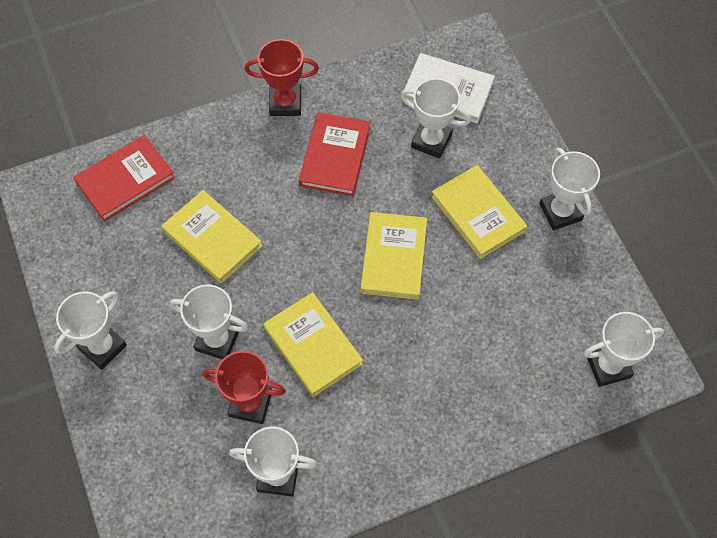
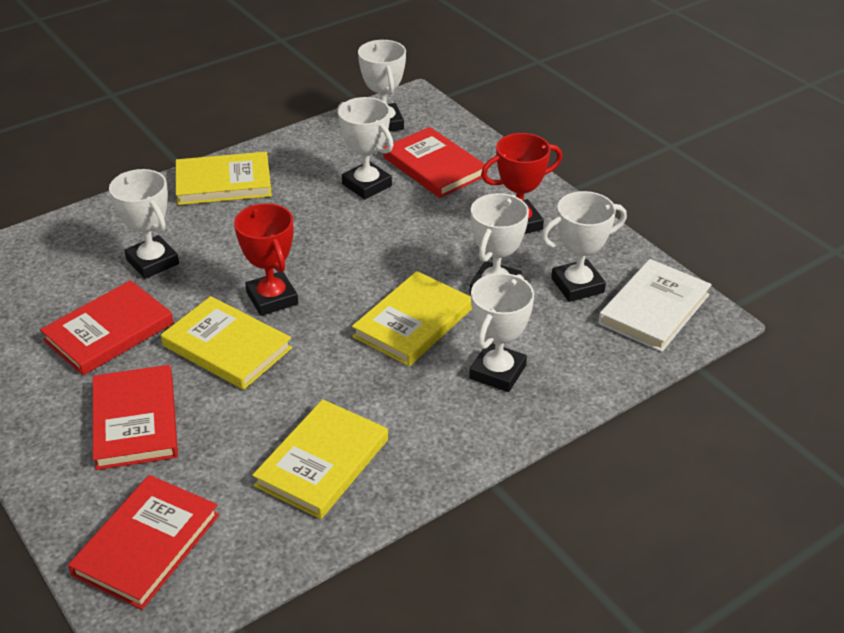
red book: [73,135,175,222] [299,112,370,196] = 2 -> [40,280,174,376] [68,475,219,610] [93,365,178,470] [383,127,485,198] = 4

